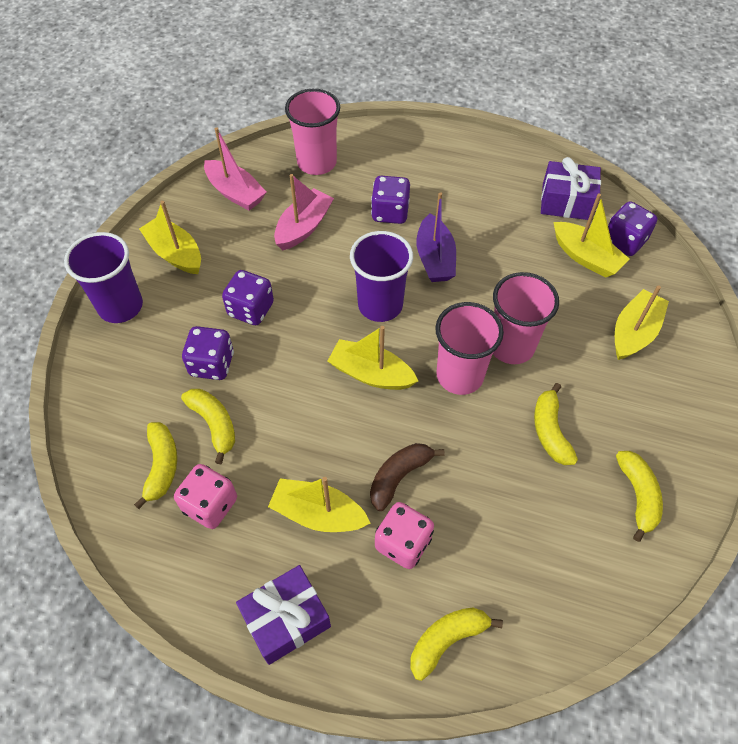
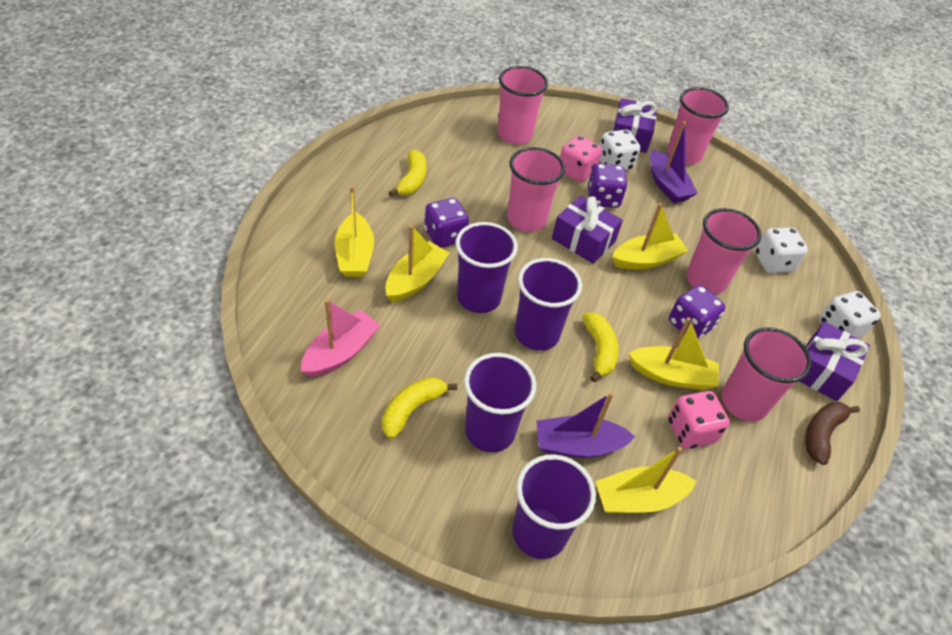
pink boat: [204,128,266,211] [274,174,334,250] = 2 -> [301,299,380,377] = 1
pink cup: [285,89,340,175] [435,302,504,395] [493,272,559,364] = 3 -> [497,66,548,145] [507,147,565,232] [667,87,729,165] [686,208,762,294] [722,327,812,421] = 5
purple boat: [416,192,456,282] = 1 -> [537,392,635,458] [650,121,698,203] = 2
purple cup: [64,232,143,323] [350,231,413,322] = 2 -> [455,222,518,313] [464,353,536,452] [512,455,596,559] [515,258,582,351] = 4
purple dice: [182,326,234,380] [222,270,274,325] [371,176,410,224] [608,201,658,256] = 4 -> [424,198,469,248] [588,163,628,208] [669,285,725,339] = 3
purple gift: [236,565,331,665] [541,157,601,220] = 2 -> [552,196,623,264] [612,98,657,153] [800,322,870,401] = 3
white dice: none = 0 -> [600,130,640,171] [755,227,808,273] [819,291,881,338] = 3
yellow banana: [134,422,177,509] [181,389,235,464] [411,608,503,681] [534,383,578,465] [616,451,663,542] = 5 -> [382,377,457,439] [389,150,427,197] [583,312,619,382] = 3

